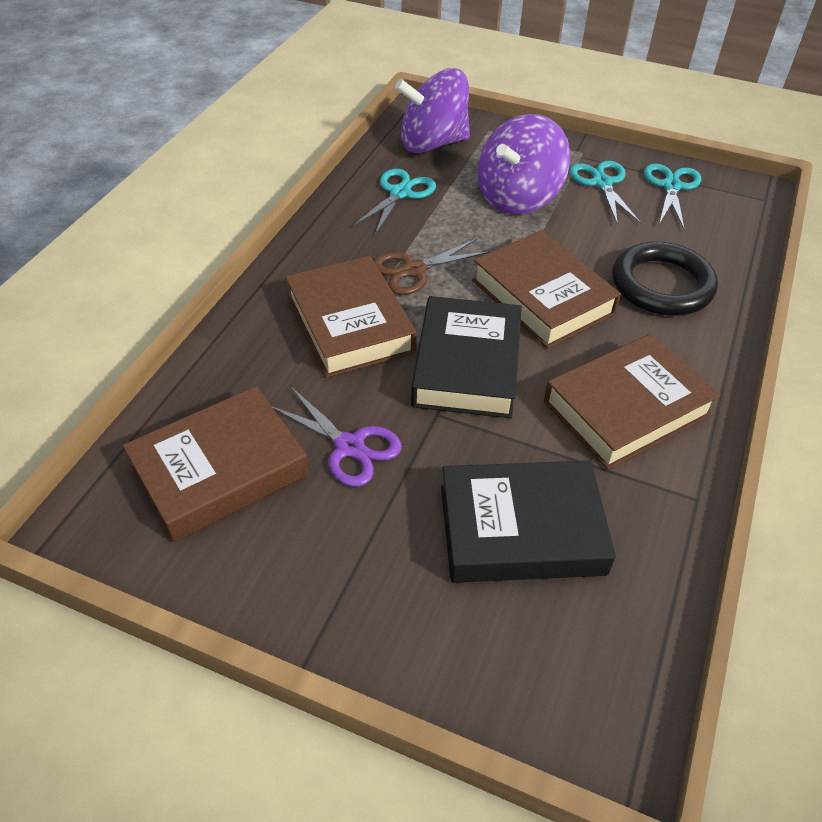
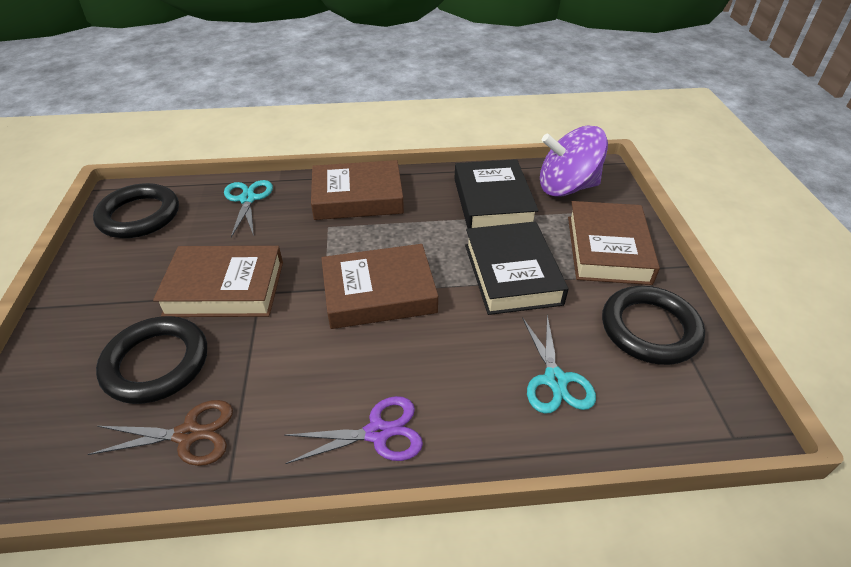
black ring: [612,241,718,316] = 1 -> [93,183,179,238] [96,316,207,404] [602,286,705,365] = 3
purple spinning top: [395,68,470,153] [478,114,570,214] = 2 -> [540,125,608,197] = 1
turquoise scissors: [353,169,436,235] [569,161,641,225] [644,163,701,229] = 3 -> [224,180,273,237] [522,315,596,414] = 2

